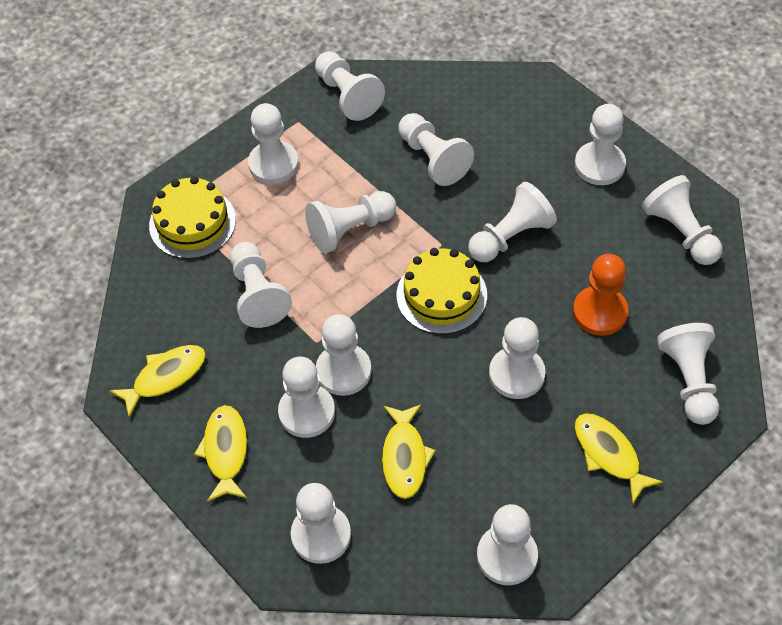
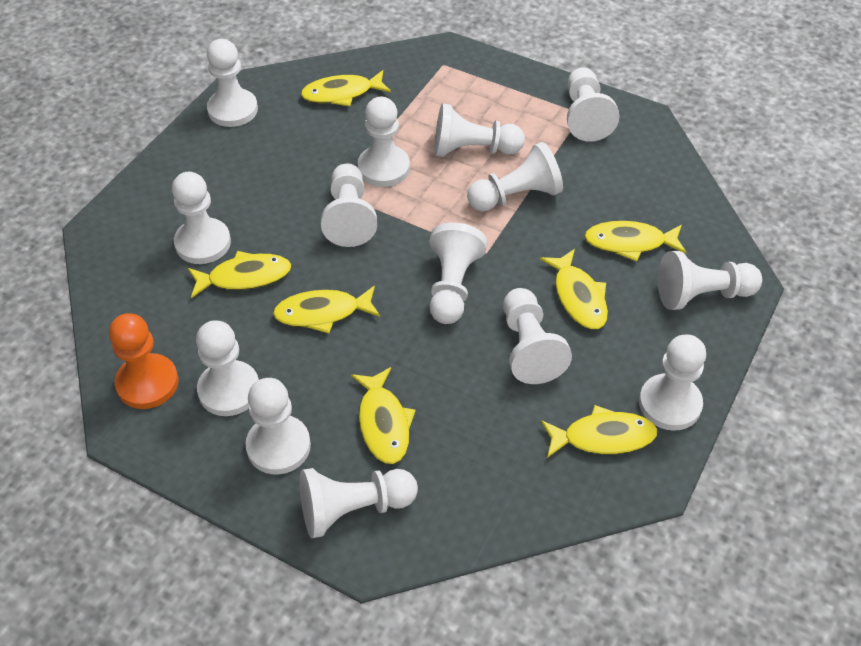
yellow cake: [149,176,236,259] [397,248,487,334] = 2 -> none = 0
yellow fish: [109,345,206,417] [194,405,247,502] [382,404,435,499] [575,413,663,503] = 4 -> [188,251,292,298] [273,286,380,333] [301,70,391,106] [351,367,416,464] [540,249,608,329] [541,405,658,458] [584,221,686,262] = 7

